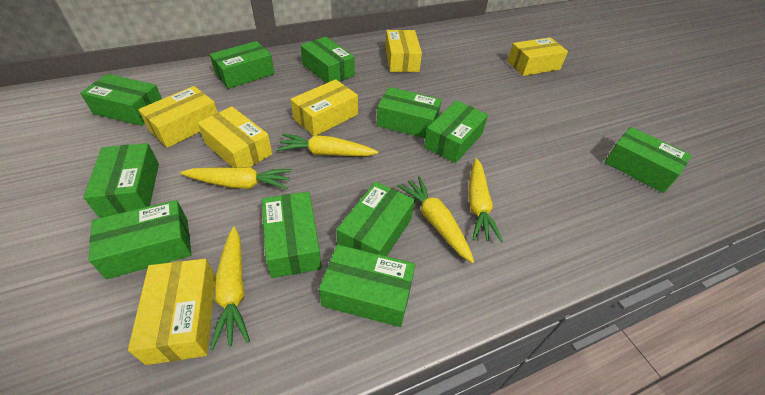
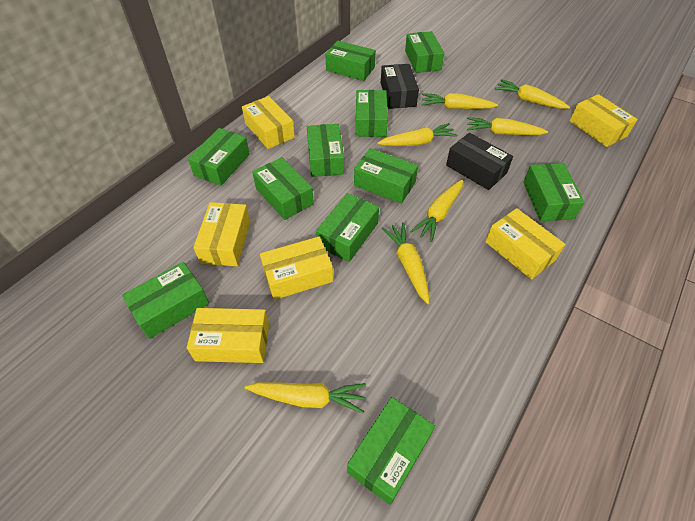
black box: none = 0 -> [381,64,419,109] [446,133,513,190] = 2
yellow carrot: [180,167,292,189] [210,227,250,350] [277,134,378,156] [397,176,475,263] [468,158,503,242] = 5 -> [245,382,366,414] [377,123,457,146] [381,222,430,304] [410,180,463,242] [422,93,498,109] [467,117,548,135] [495,79,570,109] = 7

